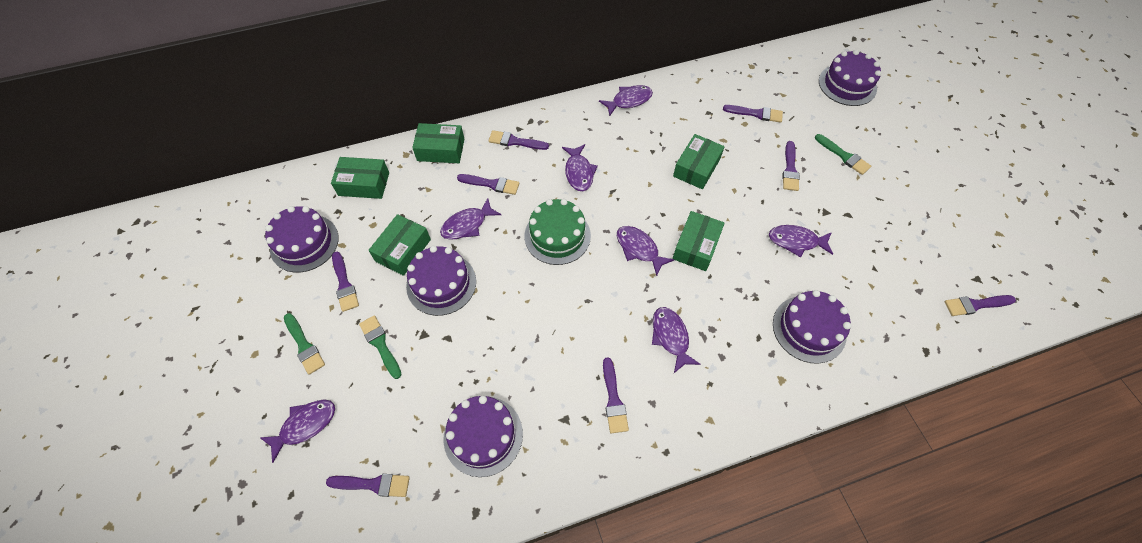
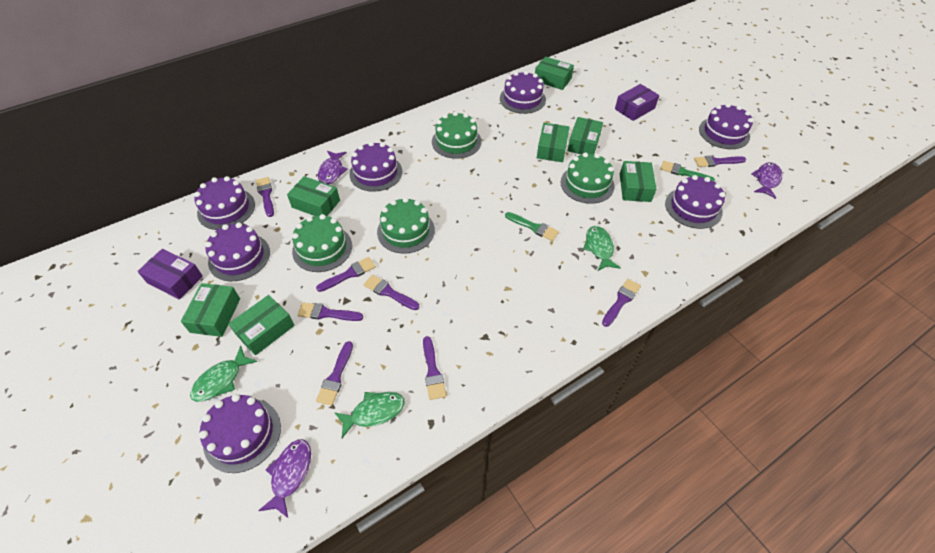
green box: [331,157,389,199] [369,214,431,276] [412,123,464,163] [673,134,725,189] [673,211,725,271] = 5 -> [181,283,240,337] [228,295,294,355] [287,176,340,216] [535,57,574,90] [537,123,570,162] [567,117,603,155] [620,161,657,202] = 7
green brush: [284,313,325,375] [359,315,402,379] [815,134,871,175] = 3 -> [505,212,559,241] [660,161,715,181] = 2
green cake: [525,199,591,265] = 1 -> [292,214,352,272] [377,197,435,254] [432,111,482,159] [561,153,615,204] = 4
green fish: none = 0 -> [190,346,257,402] [334,392,405,438] [583,226,621,271] = 3
purple box: none = 0 -> [137,249,203,300] [615,84,659,121] = 2
purple cake: [265,206,339,273] [406,246,476,316] [443,396,523,477] [773,290,851,364] [819,50,881,106] = 5 -> [194,176,255,230] [199,394,281,473] [205,223,270,281] [350,142,402,192] [500,71,546,114] [665,175,725,229] [699,103,754,149] = 7
purple fish: [259,399,335,463] [440,198,501,240] [562,144,598,191] [599,85,653,116] [617,226,675,276] [652,307,701,373] [769,225,833,258] = 7 -> [258,439,311,518] [318,151,348,185] [751,162,782,199] = 3

